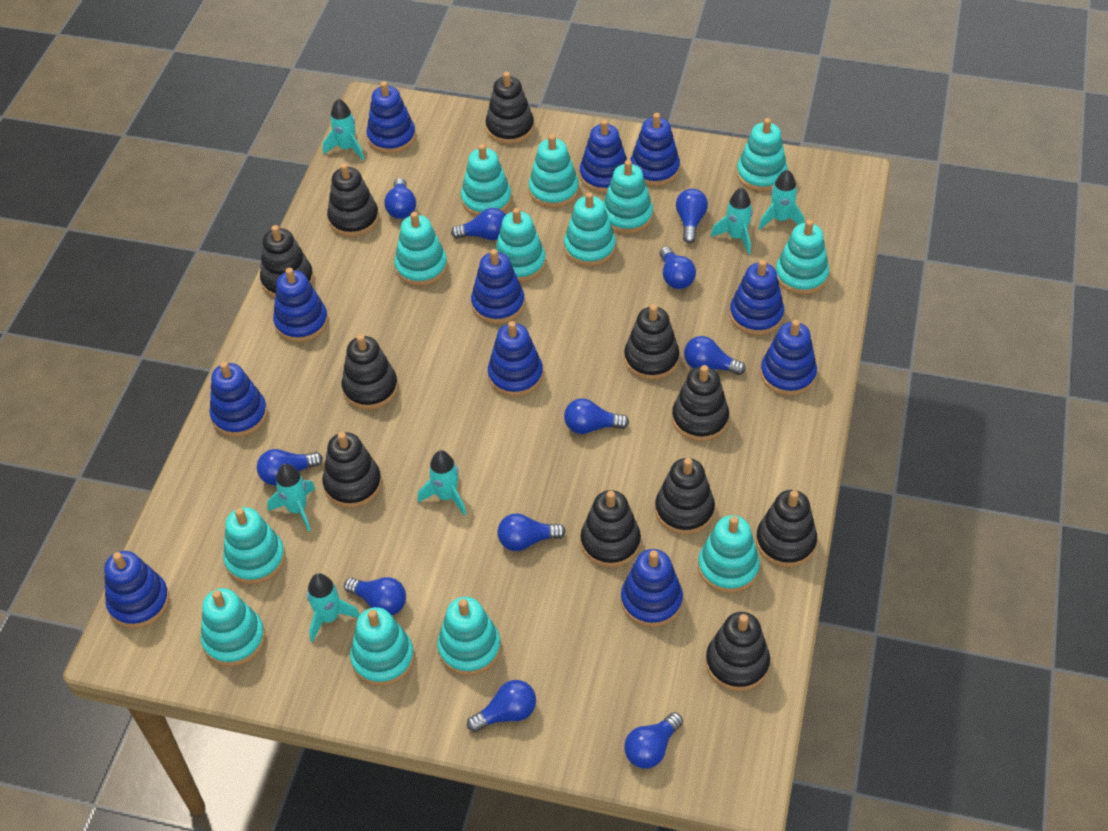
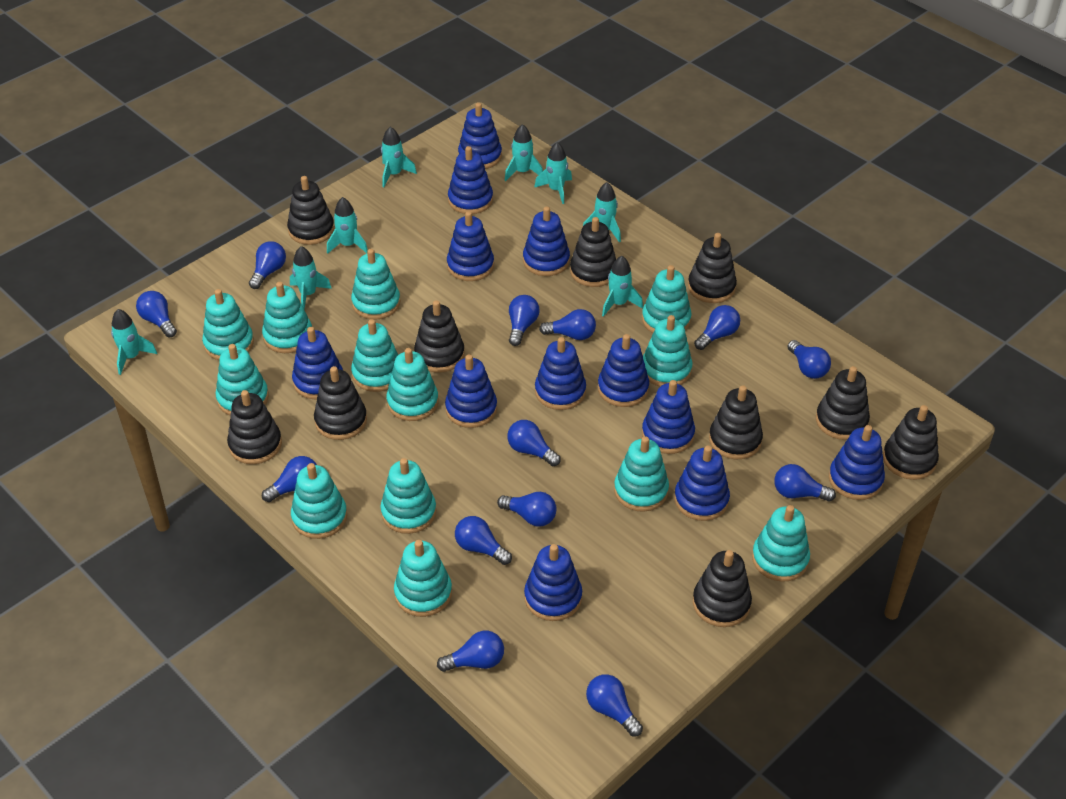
black stacking toy: [260,225,314,298] [322,432,382,508] [327,163,379,237] [342,334,398,410] [485,72,534,144] [580,490,641,567] [624,304,679,380] [655,458,715,535] [672,365,729,441] [706,612,770,691] [756,490,817,567] = 11 -> [227,390,282,464] [287,176,334,245] [314,366,367,440] [414,300,464,373] [570,217,616,287] [688,233,737,303] [693,550,752,627] [709,385,763,459] [816,366,870,440] [883,405,939,480] = 10
blue light bulb: [257,449,323,485] [344,577,406,616] [384,178,416,219] [451,208,506,240] [467,680,536,732] [497,513,566,551] [564,398,629,434] [624,712,683,769] [660,246,696,289] [676,189,708,244] [684,336,746,375] = 11 -> [136,291,177,338] [249,241,286,289] [262,456,317,502] [437,631,504,672] [455,516,512,565] [497,492,557,527] [507,420,561,466] [509,295,540,346] [539,309,596,340] [586,674,643,736] [694,305,740,350] [774,464,836,501] [787,340,831,379] = 13
blue stacking toy: [104,551,169,628] [209,362,268,437] [273,268,328,342] [366,81,416,154] [471,249,525,324] [488,321,543,397] [580,120,627,193] [621,549,683,627] [630,113,680,186] [730,260,784,335] [760,320,817,396] = 11 -> [292,327,343,400] [445,354,497,428] [447,211,494,281] [448,146,493,214] [458,103,502,169] [523,206,570,276] [524,544,582,621] [535,337,586,410] [598,334,649,407] [642,380,695,454] [674,446,730,521] [829,425,885,500] = 12
turquoise rocket: [267,464,315,531] [307,573,360,642] [323,99,364,160] [418,450,466,515] [711,187,753,254] [759,170,805,229] = 6 -> [111,309,157,375] [290,246,332,309] [327,197,368,254] [381,127,417,187] [505,124,543,181] [534,142,572,204] [583,182,621,243] [602,256,643,317] = 8

